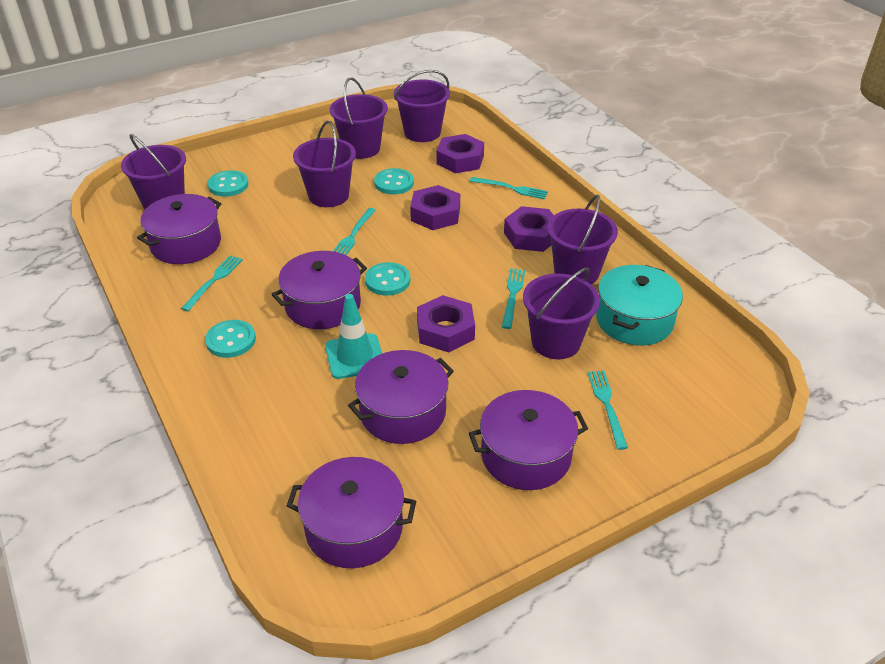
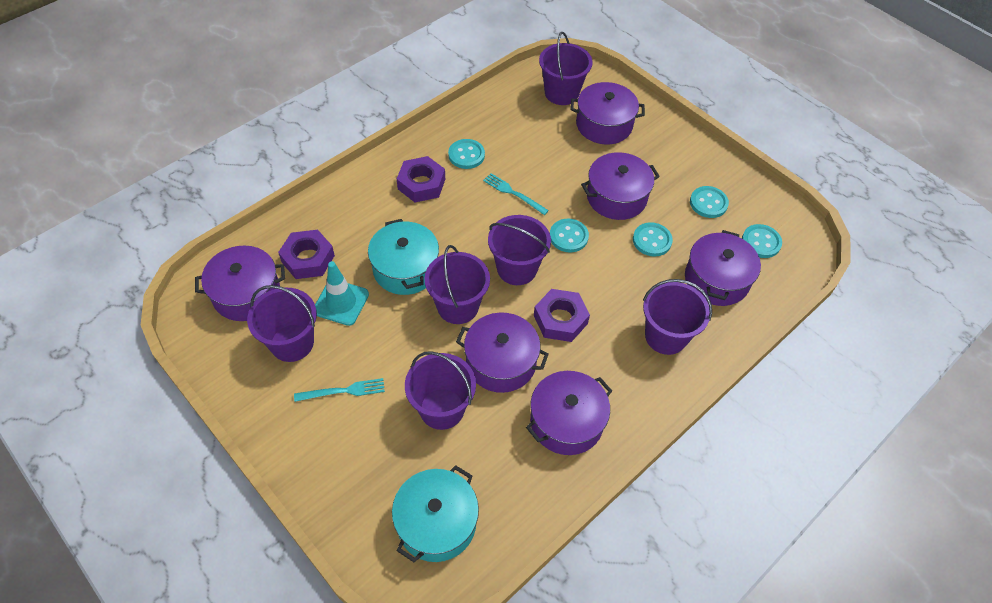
purple nut: [410,185,460,230] [417,295,475,352] [437,134,484,173] [504,206,554,252] = 4 -> [278,230,335,279] [397,156,445,202] [534,289,590,342] = 3
purple pot: [137,194,221,264] [272,251,367,329] [287,457,416,568] [348,350,454,444] [469,390,588,490] = 5 -> [195,246,285,321] [456,313,549,393] [526,371,612,455] [570,82,645,144] [581,152,660,220] [685,230,761,306] = 6
turquoise button: [205,320,256,358] [208,170,248,197] [365,262,410,296] [374,168,414,194] = 4 -> [448,139,485,169] [550,218,589,253] [633,222,673,257] [690,186,729,218] [742,224,782,258] = 5
turquoise fork: [181,255,243,311] [333,208,376,255] [470,177,548,199] [502,268,525,329] [587,370,628,450] = 5 -> [294,378,385,402] [483,173,549,215] = 2
turquoise pot: [596,265,683,345] = 1 -> [368,219,439,295] [392,465,479,562] = 2

